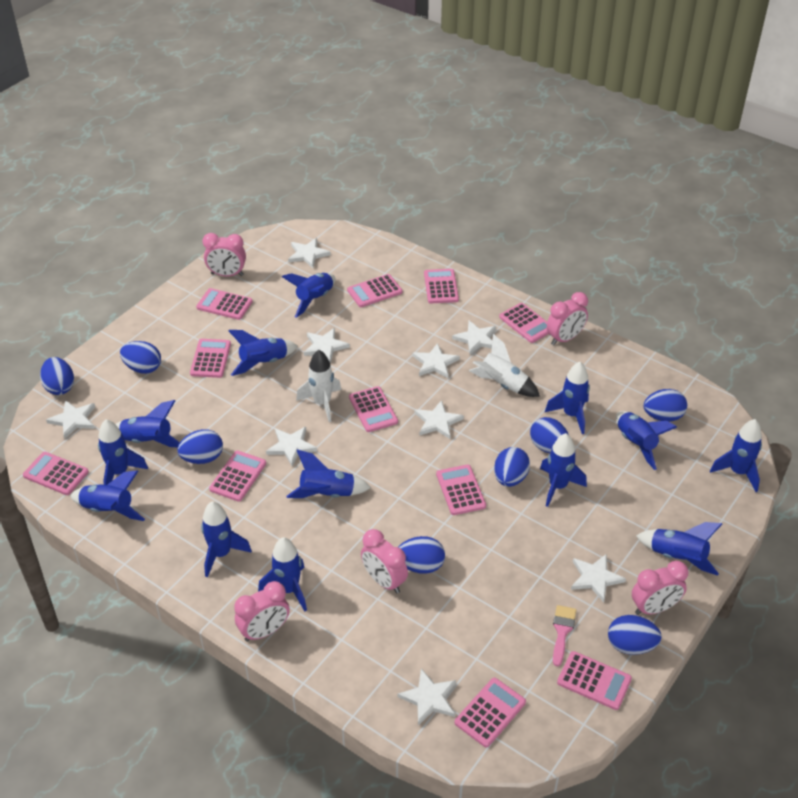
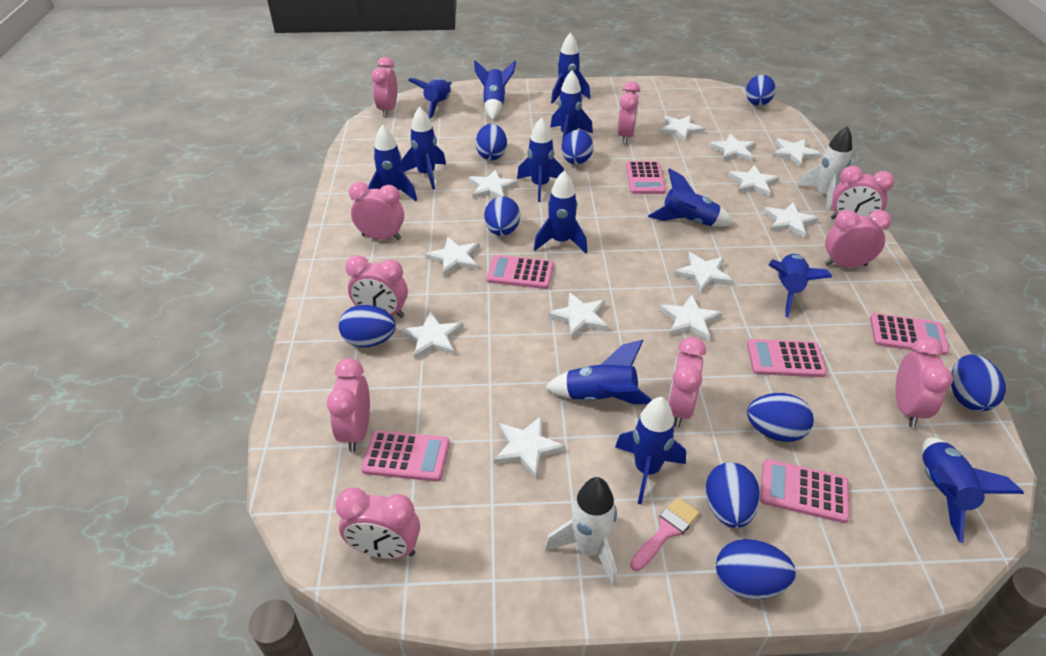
blue egg: [40,357,74,395] [120,341,161,374] [177,429,223,464] [398,536,445,574] [494,447,530,487] [530,417,569,453] [608,615,662,655] [643,389,687,422] = 8 -> [339,305,396,347] [475,124,507,160] [484,196,520,236] [561,130,593,165] [705,462,760,528] [716,539,796,599] [746,75,776,106] [747,393,814,442] [951,355,1006,411] = 9
pink calculator: [23,452,89,495] [190,339,231,378] [196,288,253,320] [209,450,266,502] [347,274,402,307] [349,386,398,432] [424,269,459,303] [436,465,486,515] [455,678,526,748] [499,303,549,343] [557,651,632,710] = 11 -> [361,430,450,482] [486,255,554,289] [626,161,666,194] [747,339,827,377] [760,459,849,523] [870,313,949,355] = 6
pink clock: [203,233,246,276] [234,581,290,642] [361,529,408,593] [547,292,588,345] [632,561,688,615] = 5 -> [327,358,370,452] [335,488,420,559] [345,255,408,318] [349,182,404,240] [371,57,397,117] [618,81,640,144] [668,337,706,427] [825,210,891,267] [830,166,894,219] [895,336,953,427] = 10
white star: [46,400,95,439] [266,427,317,467] [288,238,331,268] [304,328,350,363] [398,669,456,726] [413,343,460,378] [415,400,464,439] [452,320,496,355] [571,554,626,602] = 9 -> [400,312,463,359] [425,237,480,276] [469,169,518,199] [494,416,566,478] [548,292,608,339] [659,115,705,142] [660,295,722,341] [673,252,733,293] [709,134,756,161] [728,165,780,197] [763,203,819,238] [772,138,821,167] = 12

